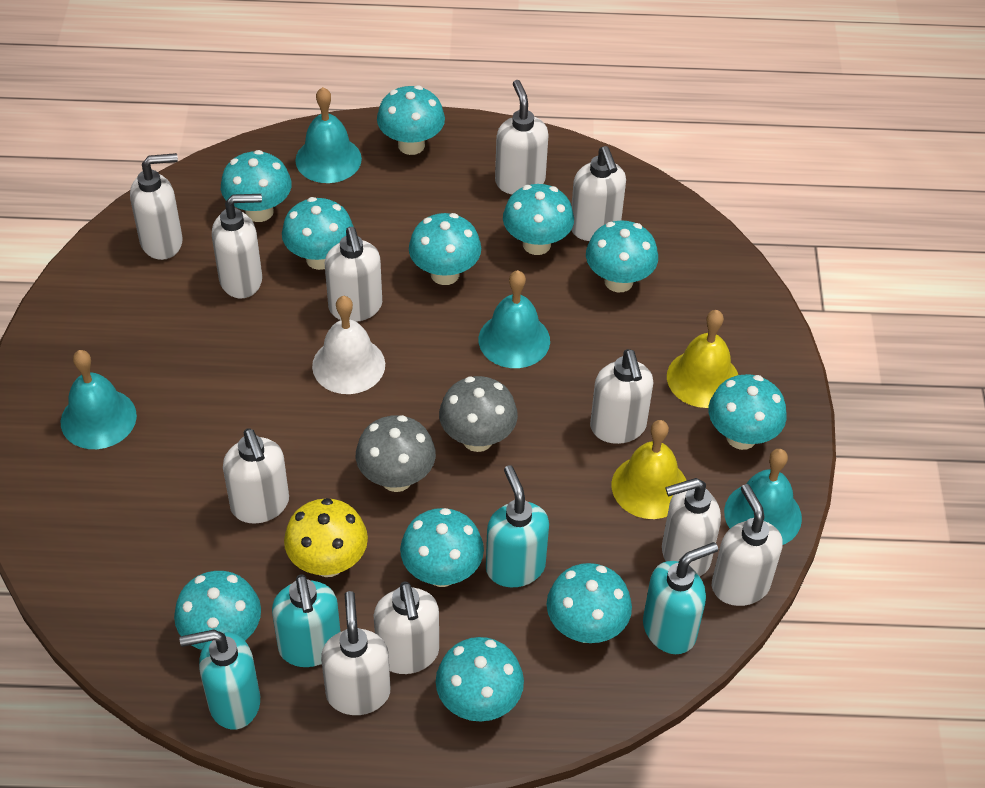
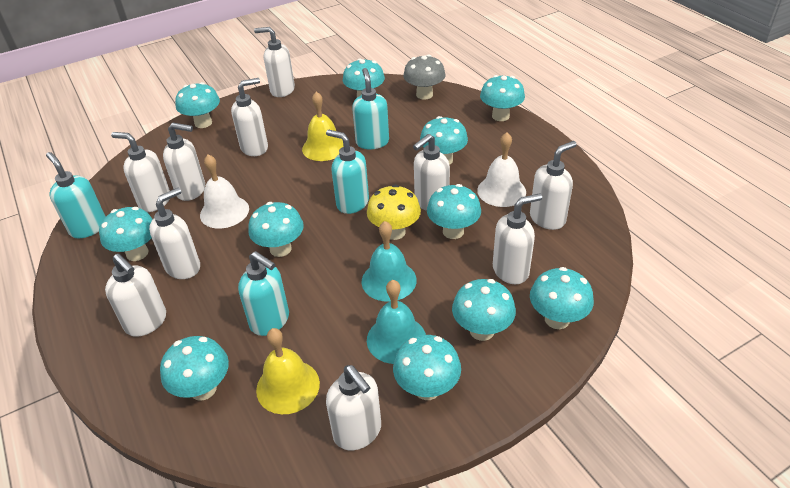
grey mushroom: [356,415,436,492] [439,376,518,452] = 2 -> [403,55,446,100] = 1
turquoise bell: [61,350,137,449] [295,87,362,183] [478,270,550,368] [724,449,802,545] = 4 -> [362,221,417,302] [367,280,426,364] = 2
white bell: [312,296,385,394] = 1 -> [200,154,249,229] [477,133,526,207] = 2
white soap dispenser: [130,153,183,260] [212,194,262,298] [223,428,289,523] [321,591,390,715] [325,227,382,322] [374,582,439,674] [495,80,549,194] [571,146,626,241] [590,349,653,444] [662,478,721,576] [712,484,783,606] = 11 -> [105,254,166,337] [111,132,170,212] [149,188,200,279] [163,123,205,201] [231,78,268,156] [254,27,295,97] [326,365,381,450] [413,134,450,211] [493,193,542,284] [530,141,577,230] = 10

